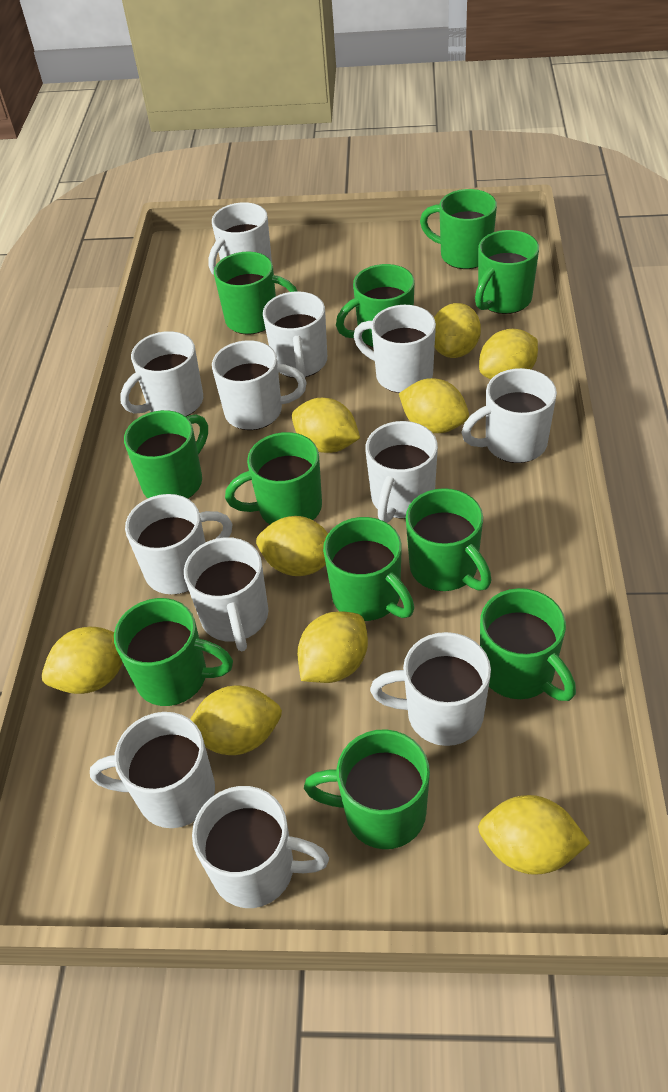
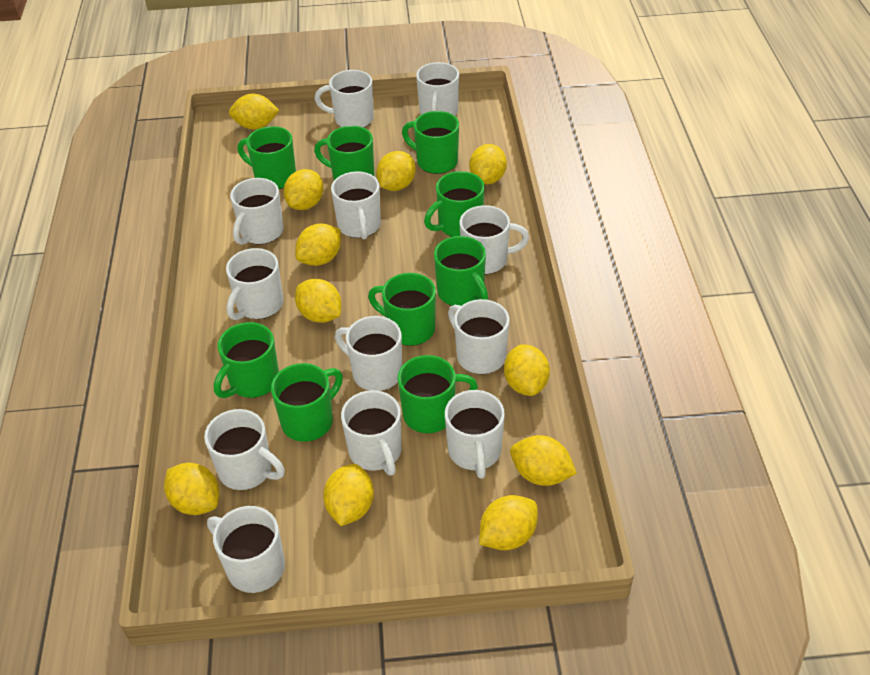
green mug: [114,598,233,706] [124,410,208,499] [214,252,297,335] [225,432,322,524] [304,729,430,849] [323,517,414,621] [336,264,415,348] [406,488,491,591] [420,189,497,269] [475,230,539,314] [480,588,576,701] = 11 -> [214,322,279,398] [237,126,296,189] [271,363,343,442] [314,126,374,180] [368,273,436,346] [398,355,478,433] [402,111,459,174] [424,171,485,237] [434,236,488,306] = 9
yellow lemon: [42,627,123,694] [190,686,282,755] [256,516,328,576] [292,398,360,453] [297,611,368,683] [399,378,469,433] [434,303,481,358] [478,795,590,875] [479,329,538,380] = 9 -> [164,463,219,515] [229,94,279,129] [283,169,323,210] [295,223,341,266] [295,279,342,323] [323,464,374,526] [376,151,416,191] [469,144,507,184] [479,495,538,550] [504,345,550,396] [510,435,577,486] = 11

